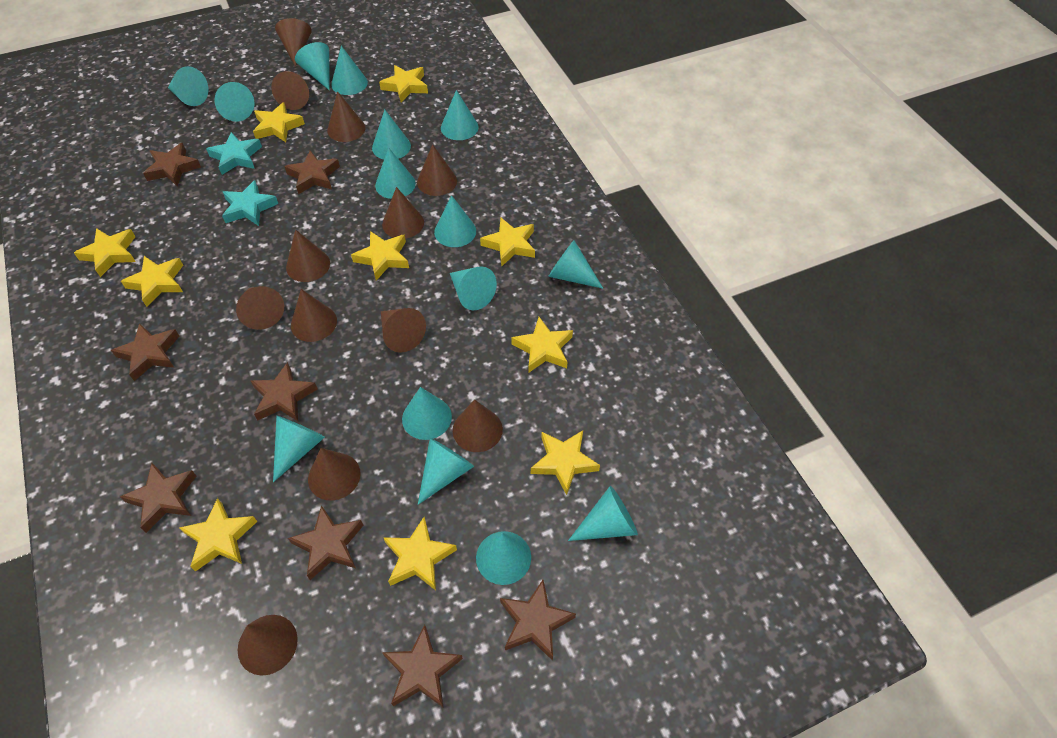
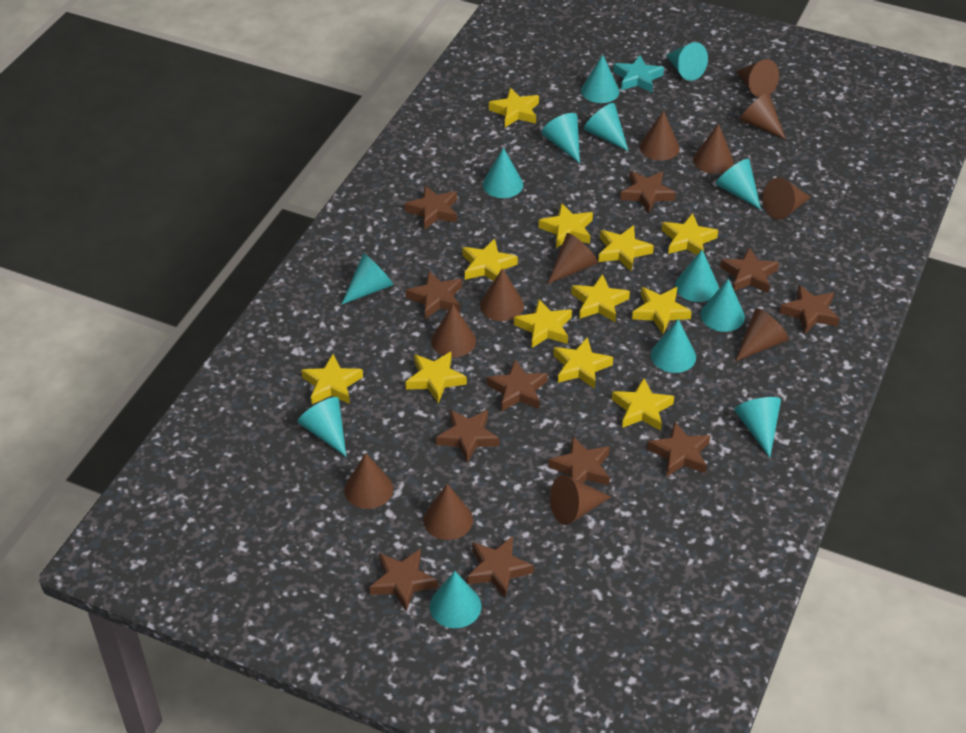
brown star: [111,323,179,381] [120,463,196,533] [143,143,201,186] [251,362,318,421] [284,150,340,194] [288,505,363,580] [382,625,463,708] [500,580,576,661] = 8 -> [369,549,438,611] [404,185,457,230] [406,271,462,319] [436,409,499,463] [467,536,534,599] [487,359,548,411] [548,436,610,485] [620,171,676,214] [647,422,711,476] [720,247,779,293] [779,285,840,334] = 11
turquoise cone: [168,66,208,106] [215,82,255,122] [273,416,325,482] [295,42,330,90] [331,46,368,95] [372,110,411,160] [375,147,416,199] [402,387,452,440] [418,438,474,504] [434,195,476,247] [441,90,478,140] [450,266,497,311] [476,531,531,585] [548,240,603,289] [568,486,638,541] = 15 -> [297,397,346,456] [341,253,393,305] [430,571,481,628] [483,147,523,198] [541,113,580,163] [581,54,619,103] [584,103,628,151] [651,319,696,373] [666,42,708,81] [675,250,719,302] [700,279,745,332] [716,159,761,210] [734,397,781,458] = 13
turquoise star: [206,132,262,175] [222,180,278,226] = 2 -> [613,55,664,92] = 1
yellow star: [74,228,136,277] [121,256,183,307] [180,498,257,572] [253,102,305,142] [351,231,409,281] [379,65,428,102] [383,517,457,591] [480,218,535,267] [511,317,573,373] [531,430,600,495] = 10 -> [301,354,363,404] [405,352,467,403] [462,238,518,281] [489,88,539,127] [514,299,572,348] [538,203,593,248] [553,337,613,389] [571,274,630,322] [598,225,654,272] [612,378,674,431] [632,287,692,334] [662,213,718,255] = 12

